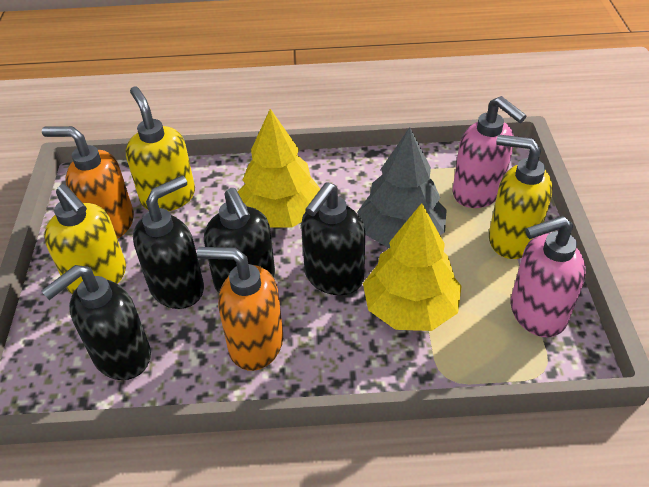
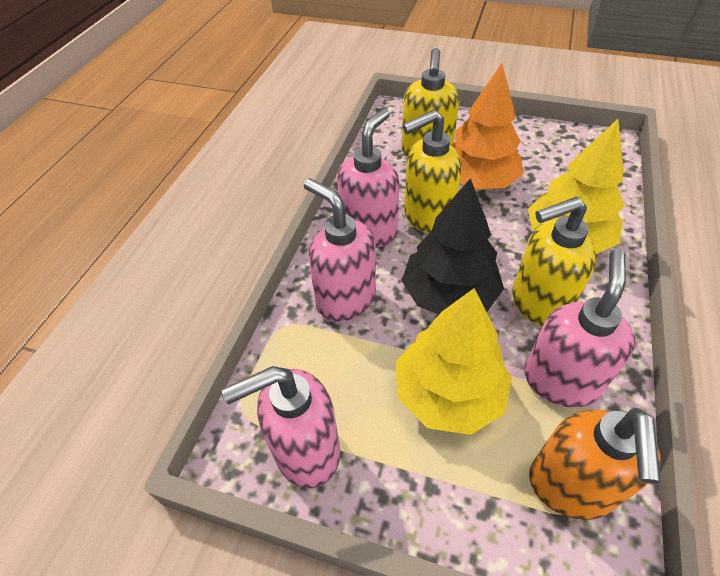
black soap dispenser: [42,265,151,380] [133,176,204,309] [204,188,275,293] [301,182,365,295] = 4 -> none = 0
black tree: none = 0 -> [402,178,504,314] = 1
grey tree: [357,127,447,248] = 1 -> none = 0
orange soap dispenser: [42,126,134,239] [197,247,283,371] = 2 -> [529,408,661,520] = 1
orange tree: none = 0 -> [451,63,523,189] = 1
pink soap dispenser: [453,96,526,208] [511,216,586,338] = 2 -> [222,366,340,488] [304,178,376,322] [337,108,400,247] [524,249,636,408] = 4

